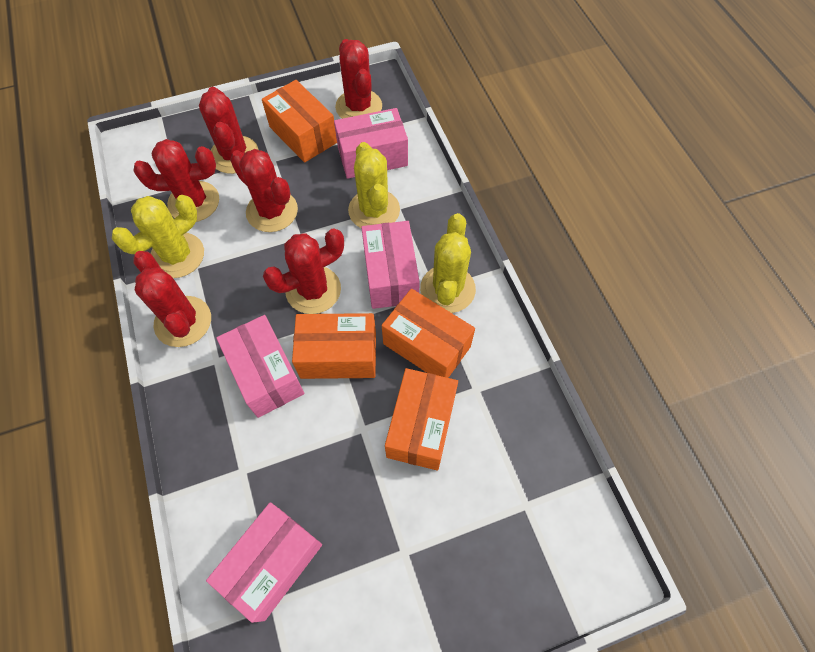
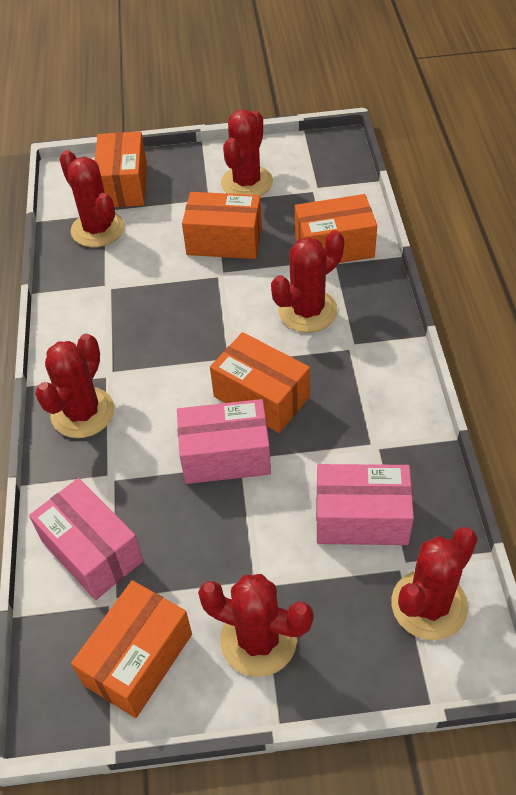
orange box: [262,80,337,163] [292,313,376,379] [382,289,475,378] [385,368,458,470] = 4 -> [71,580,192,718] [94,131,147,207] [182,192,262,259] [210,332,310,433] [295,194,377,263] = 5
pink box: [206,502,322,623] [216,315,305,418] [334,108,408,179] [361,221,420,309] = 4 -> [29,478,143,600] [177,399,271,484] [316,464,414,545] = 3
yellow cactus: [112,195,204,278] [348,142,400,229] [420,213,476,313] = 3 -> none = 0

